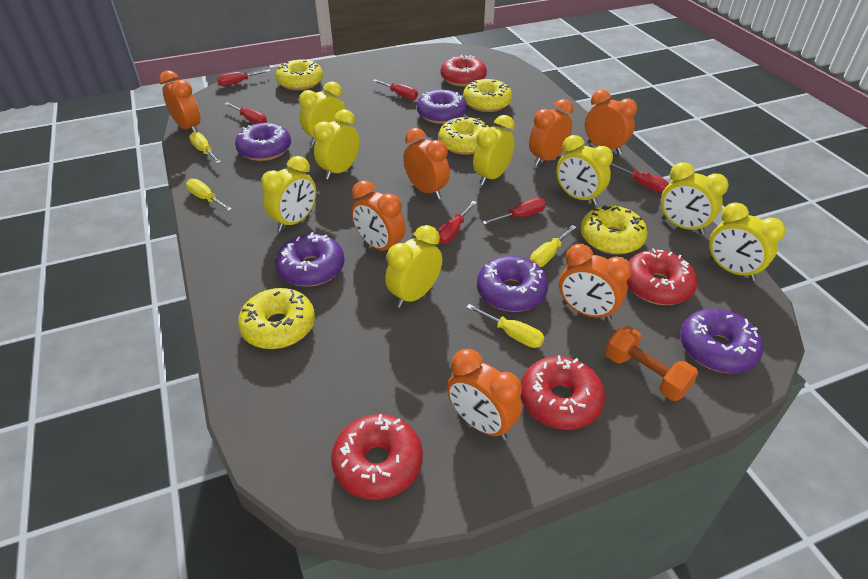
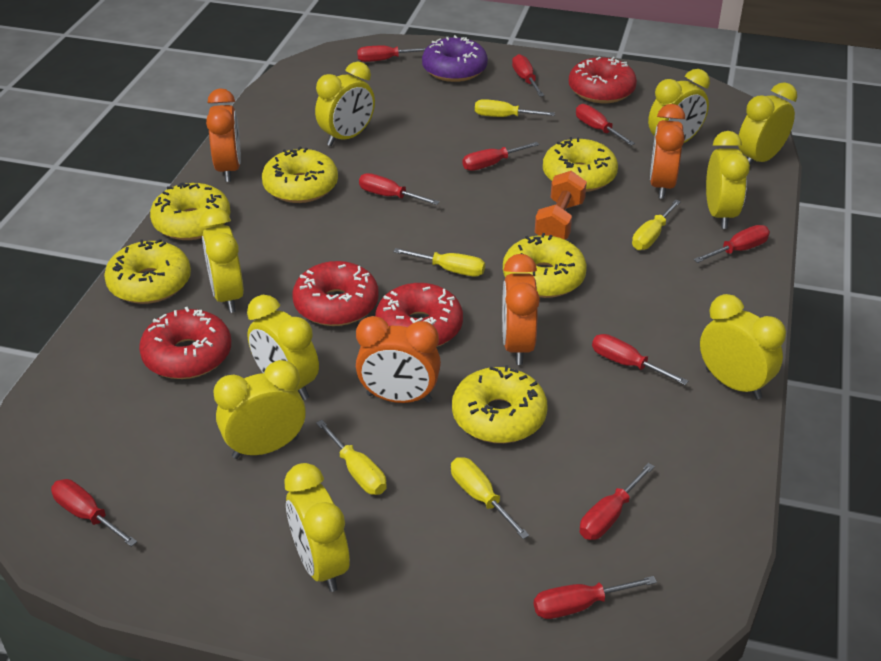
orange clock: [159,70,200,132] [351,180,406,250] [403,128,450,199] [447,349,522,440] [529,99,573,166] [559,244,632,321] [585,90,637,155] = 7 -> [206,88,241,182] [356,316,441,403] [502,254,540,365] [650,104,685,199] = 4
purple donut: [235,123,291,161] [275,232,345,287] [417,90,467,124] [477,256,548,312] [680,309,763,373] = 5 -> [422,35,488,82] = 1
red screwdriver: [217,69,271,86] [225,102,267,124] [373,79,418,100] [438,201,477,244] [483,198,546,225] [610,163,668,192] = 6 -> [51,479,137,547] [357,46,426,62] [359,173,439,205] [462,142,539,171] [512,54,544,97] [534,576,657,619] [576,104,635,145] [580,463,655,540] [592,334,688,385] [693,225,770,263] = 10
yellow clock: [261,156,316,232] [299,81,346,146] [313,109,360,179] [385,225,442,308] [473,115,515,186] [556,135,613,205] [661,162,729,234] [709,203,786,281] = 8 -> [199,208,244,313] [213,360,306,459] [247,295,319,400] [284,463,350,592] [315,61,375,146] [648,69,710,143] [700,294,786,399] [706,131,750,229] [738,82,797,165] = 9
yellow donut: [238,288,315,349] [276,59,323,90] [439,117,489,155] [463,79,512,112] [581,205,648,255] = 5 -> [104,239,191,304] [150,182,231,240] [262,146,338,203] [452,365,548,443] [503,233,587,298] [543,137,618,192] = 6
yellow screwdriver: [186,179,232,211] [189,132,221,164] [466,304,544,348] [530,225,577,267] = 4 -> [316,420,387,495] [393,248,485,276] [451,457,529,539] [475,99,555,117] [632,200,681,250] = 5

